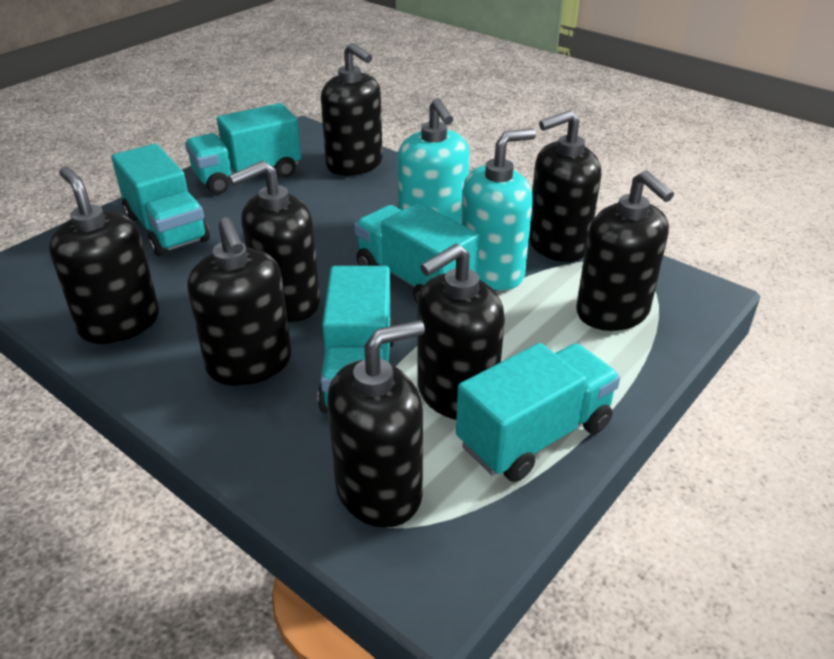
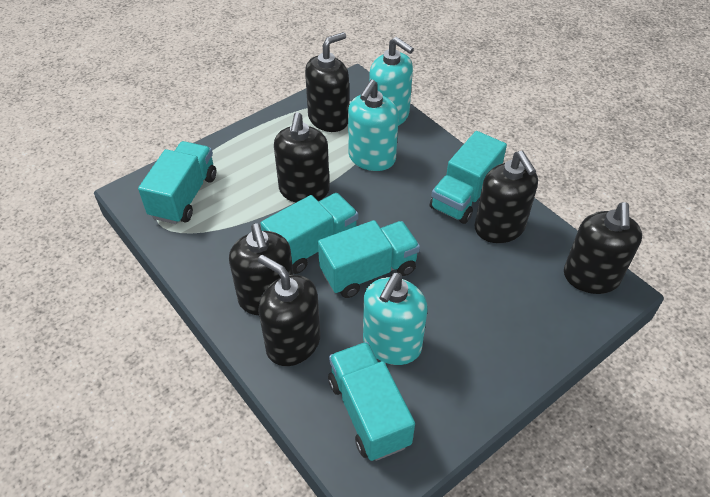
black soap dispenser: [49,167,159,344] [187,217,291,386] [229,160,320,323] [321,43,383,176] [327,320,425,528] [418,244,505,420] [529,110,601,262] [576,170,674,331] = 8 -> [229,224,294,315] [258,255,320,366] [274,112,330,202] [305,32,349,132] [474,151,538,243] [564,202,642,294] = 6
turquoise soap dispenser: [398,98,470,224] [461,129,536,290] = 2 -> [348,80,399,171] [363,273,427,365] [369,37,414,126] = 3

